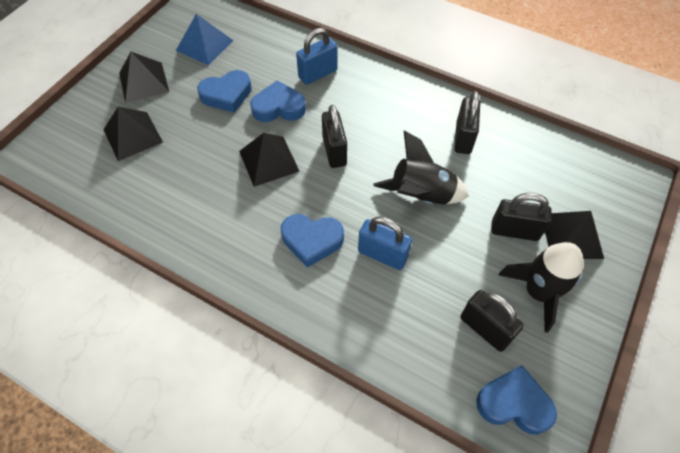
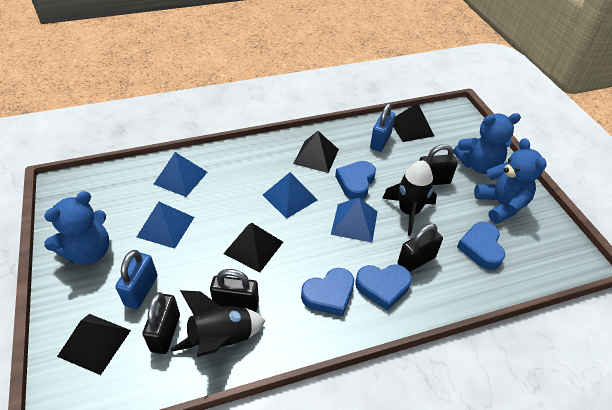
blue pyramid: [176,14,234,65] = 1 -> [137,202,194,249] [154,152,208,197] [263,172,317,219] [331,198,378,243] = 4
blue teddy bear: none = 0 -> [44,191,109,265] [453,113,521,174] [474,138,547,224] = 3

